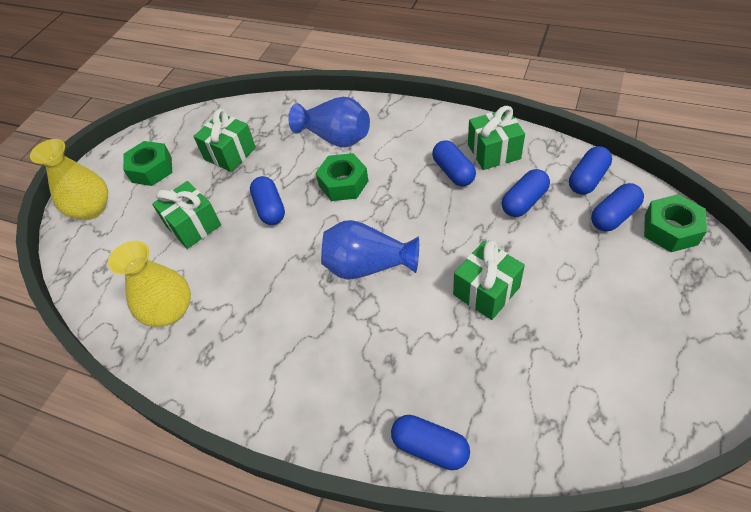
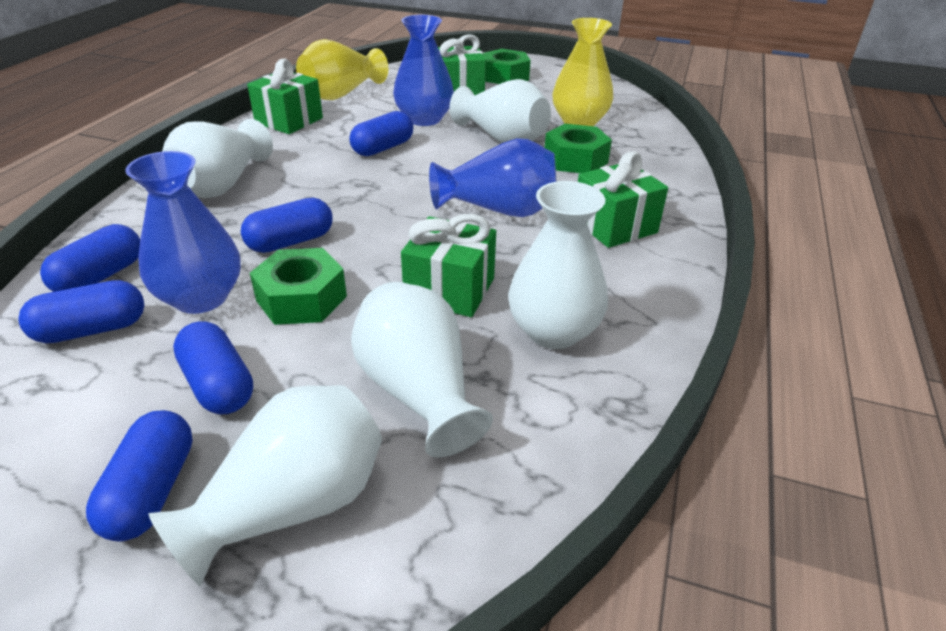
blue vase: [288,97,370,147] [321,220,419,280] = 2 -> [125,151,241,314] [393,15,454,126] [429,138,556,217] = 3
white vase: none = 0 -> [149,385,382,586] [162,119,273,198] [351,282,493,458] [450,79,551,143] [508,181,608,349] = 5

